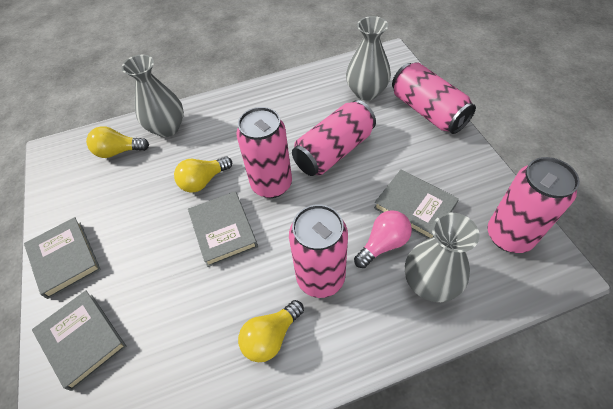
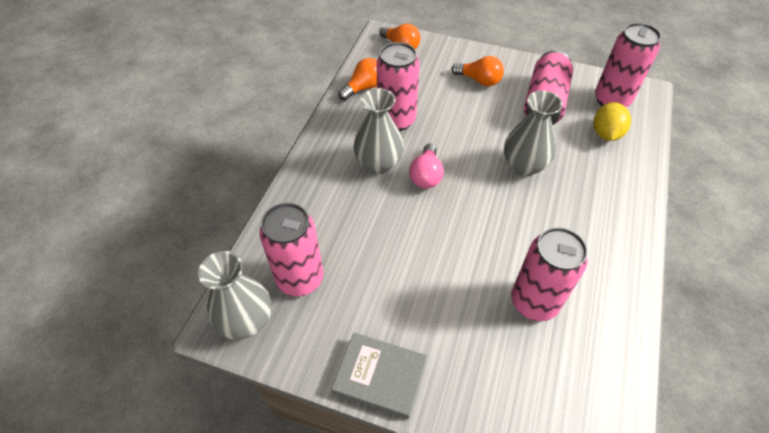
grey book: [24,217,101,299] [32,290,127,391] [188,191,258,267] [374,169,459,239] = 4 -> [332,332,427,419] = 1
orange light bulb: none = 0 -> [338,58,377,101] [379,24,421,49] [452,56,504,86] = 3
yellow lemon: none = 0 -> [593,102,631,141] = 1
yellow light bulb: [86,126,149,158] [174,156,232,192] [238,300,304,362] = 3 -> none = 0

